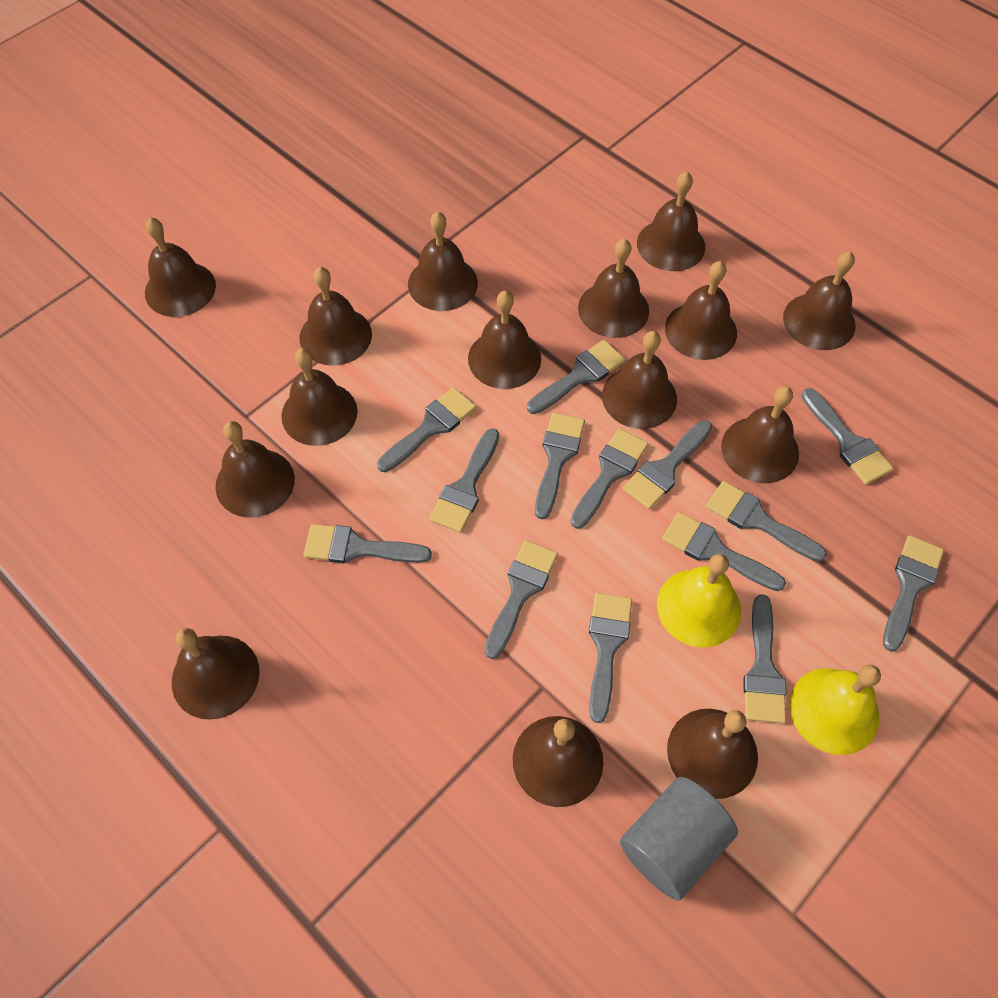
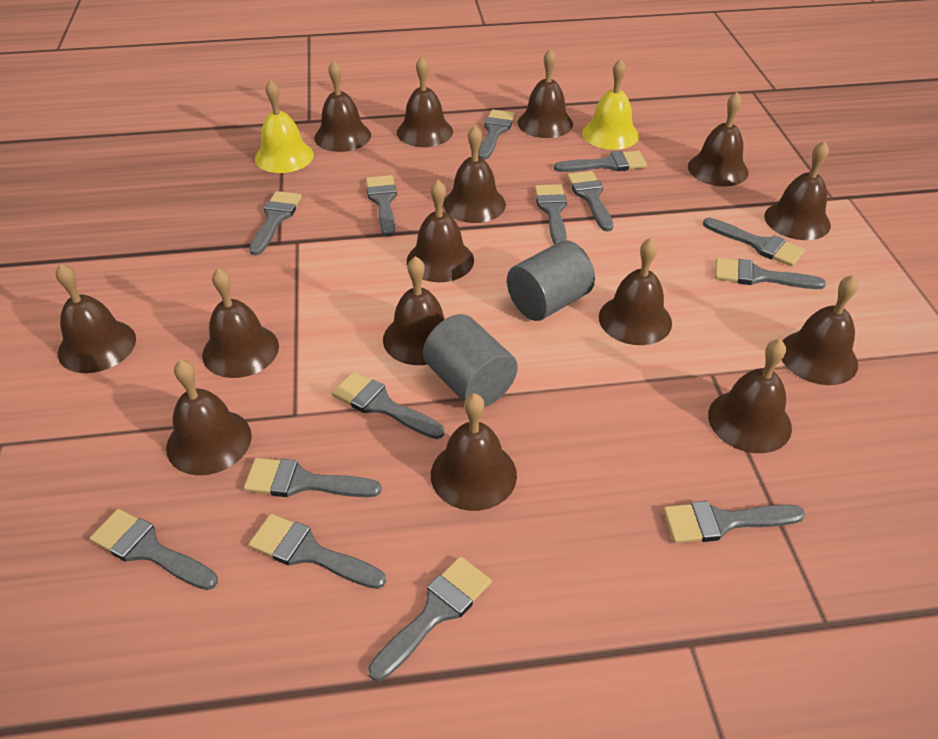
grey cylinder: [620,777,738,901] = 1 -> [423,314,518,407] [507,240,595,321] = 2

